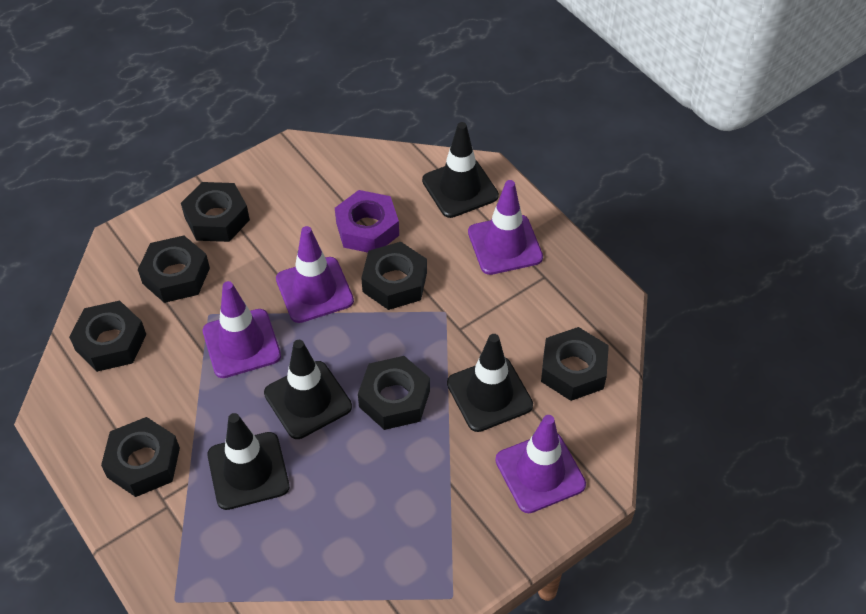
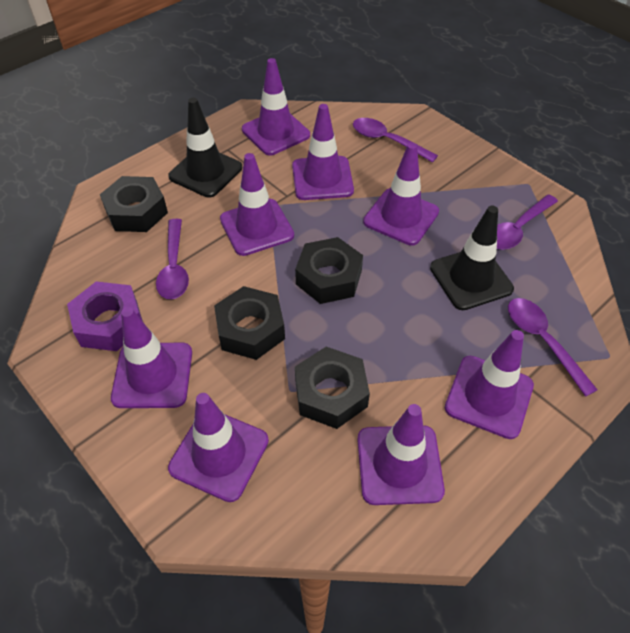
black nut: [69,300,146,372] [101,417,180,497] [138,236,210,303] [181,182,250,242] [358,356,430,430] [361,242,427,310] [541,327,609,401] = 7 -> [100,176,168,232] [214,286,285,360] [295,237,363,304] [295,347,370,429] = 4
black traffic cone: [207,413,290,510] [264,340,352,439] [422,122,499,218] [447,334,533,432] = 4 -> [168,97,242,198] [430,206,514,310] = 2
purple spoon: none = 0 -> [156,219,189,299] [353,118,438,163] [497,194,558,250] [508,298,598,397] = 4
purple traffic cone: [203,281,281,378] [276,226,354,323] [468,180,543,275] [495,415,586,513] = 4 -> [111,307,192,408] [168,393,269,502] [220,153,294,256] [242,58,310,155] [292,104,354,200] [357,404,445,505] [363,142,439,246] [445,330,534,439] = 8

